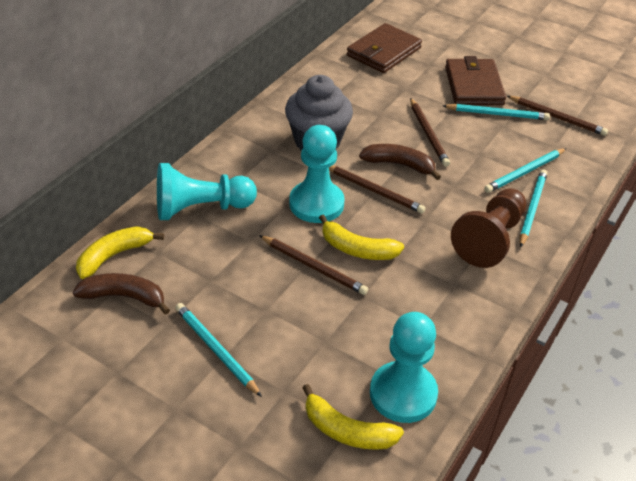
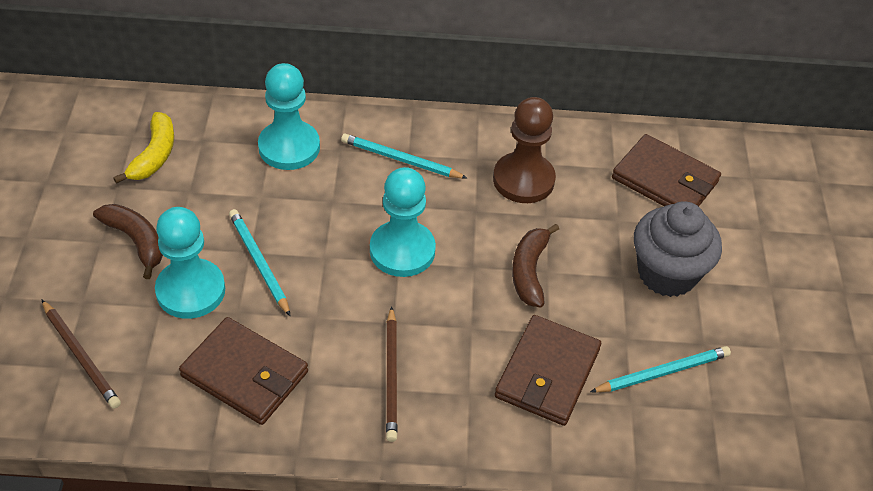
brown pencil: [259,235,368,295] [329,165,426,214] [410,98,450,167] [507,96,608,136] = 4 -> [41,299,121,409] [386,306,398,442] = 2
brown wallet: [347,23,422,73] [445,56,506,105] = 2 -> [179,317,308,425] [495,315,601,426] [612,134,721,206] = 3
turquoise pencil: [175,303,262,397] [443,104,550,120] [484,148,567,193] [520,169,547,247] = 4 -> [229,209,291,316] [341,134,467,179] [590,346,731,393] = 3
yellow banana: [76,226,164,279] [302,384,404,450] [319,214,404,260] = 3 -> [113,112,174,184] = 1

